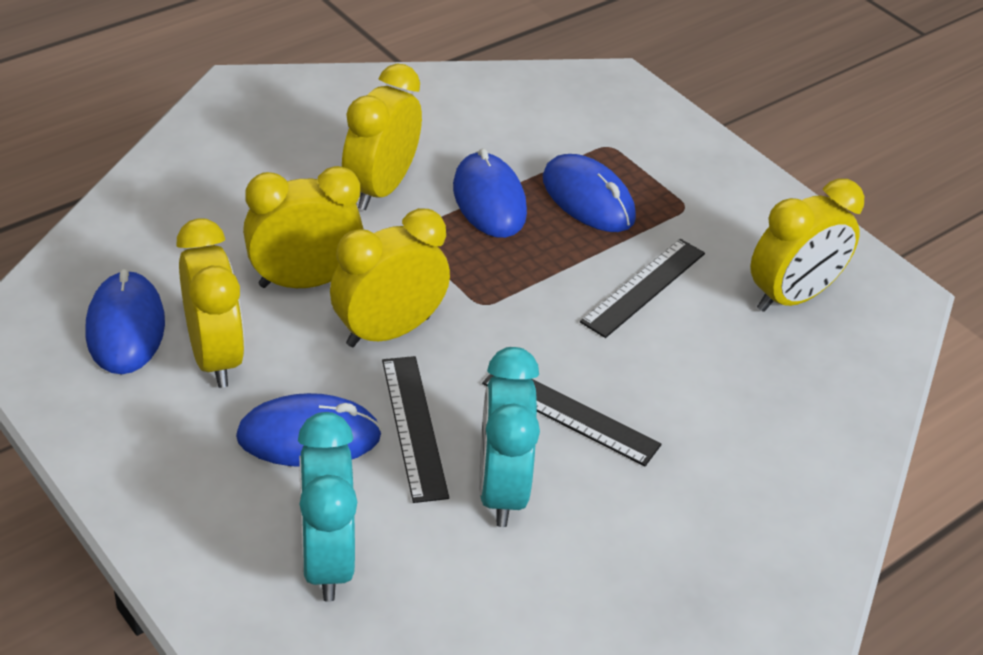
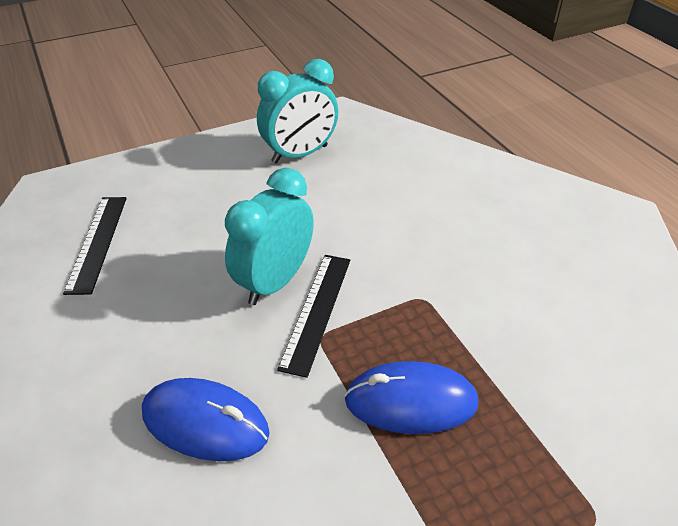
black ruler: [382,356,449,503] [482,374,662,466] [580,239,705,338] = 3 -> [63,197,127,295] [277,255,350,378] = 2
blue mouse: [86,269,165,374] [236,393,382,467] [453,148,527,238] [543,154,636,232] = 4 -> [142,378,270,461] [344,361,479,434] = 2
yellow clock: [176,219,245,388] [243,166,363,288] [330,208,450,347] [342,64,422,210] [750,179,864,312] = 5 -> none = 0

